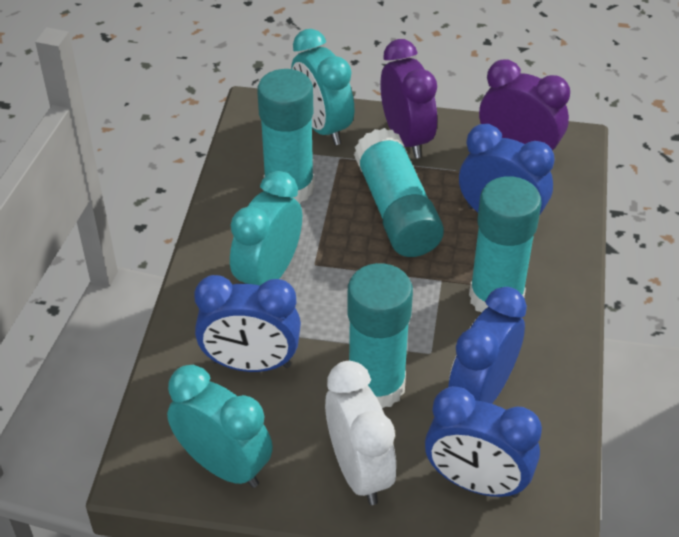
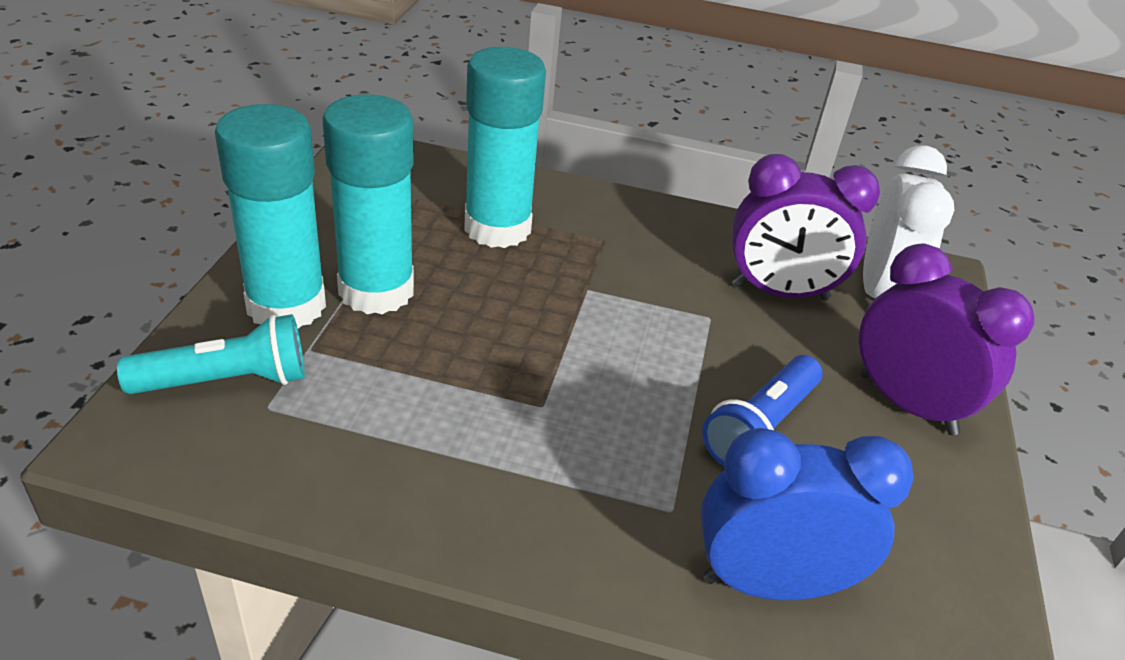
blue clock: [194,275,301,372] [425,386,542,498] [448,287,527,404] [459,124,554,216] = 4 -> [700,428,914,600] = 1
blue flashlight: none = 0 -> [702,355,822,466] = 1
turquoise clock: [167,365,273,488] [230,171,302,285] [291,29,355,145] = 3 -> none = 0
turquoise flashlight: none = 0 -> [117,314,305,394] = 1
turquoise glue stick: [257,69,315,204] [347,263,413,408] [354,128,444,257] [469,176,542,313] = 4 -> [215,104,326,328] [323,94,414,315] [464,47,546,248] = 3

